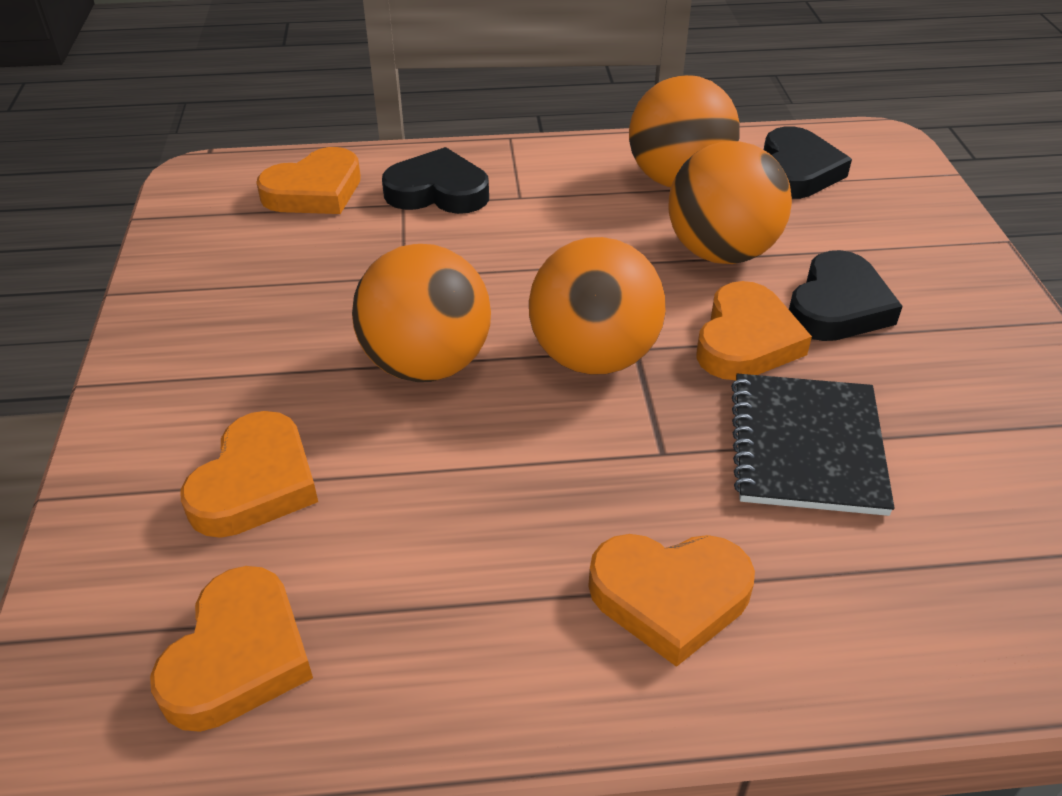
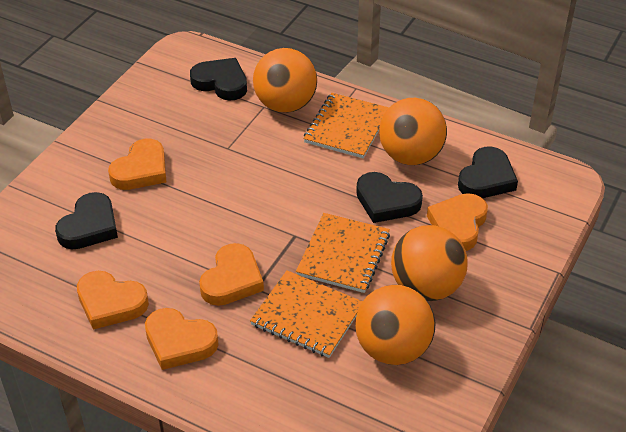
black heart: [382,147,489,214] [764,126,852,199] [789,250,903,341] = 3 -> [55,192,118,249] [190,58,247,100] [356,172,423,223] [458,147,518,198] = 4
black notebook: [731,373,895,516] = 1 -> none = 0
orange notebook: none = 0 -> [250,270,362,358] [296,213,390,293] [303,93,389,158] = 3

